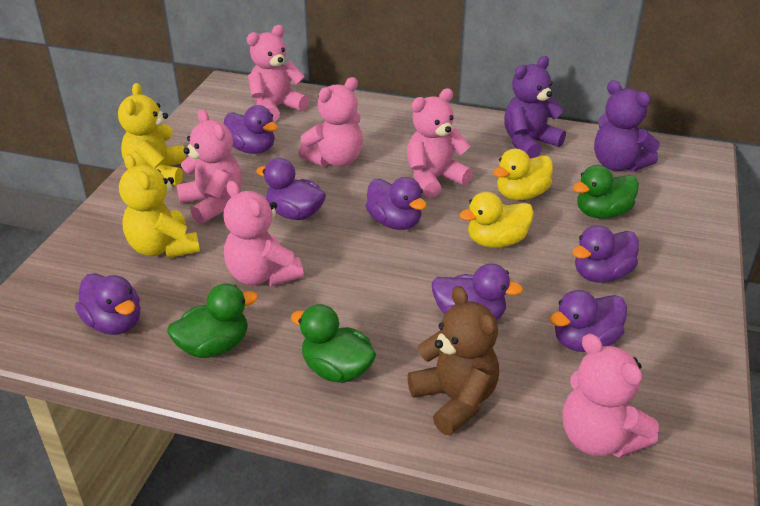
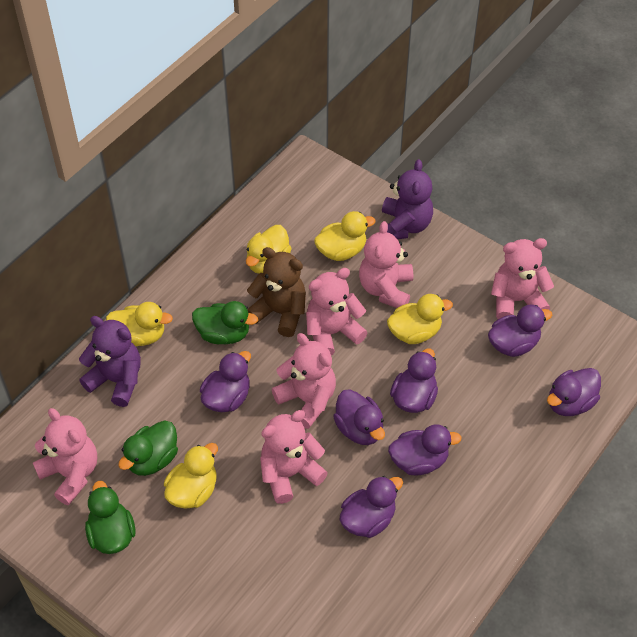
yellow duck: [459,192,534,248] [493,149,553,200] = 2 -> [106,302,173,346] [164,443,218,509] [246,225,292,274] [314,211,376,261] [387,294,453,344] = 5
yellow teddy bear: [118,83,186,185] [119,154,200,258] = 2 -> none = 0

